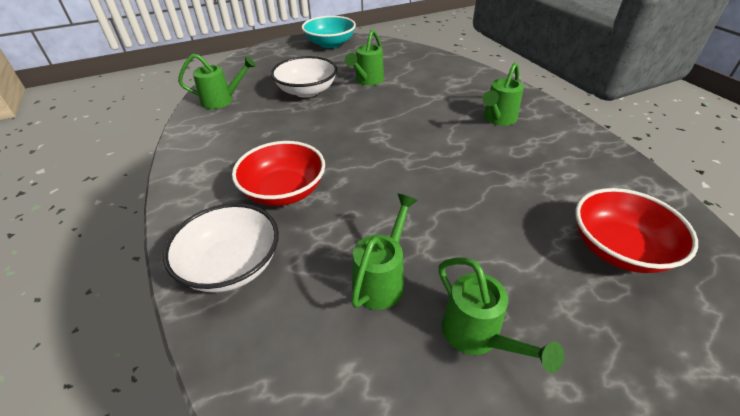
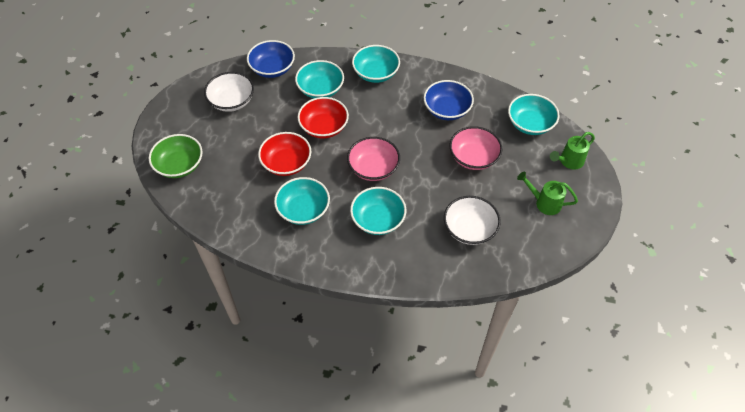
blue bowl: none = 0 -> [247,40,295,78] [424,80,474,120] = 2
green bowl: none = 0 -> [149,134,203,178] = 1
green watering can: [178,54,256,109] [345,30,384,85] [351,194,418,310] [439,257,564,373] [483,62,524,126] = 5 -> [517,172,578,215] [550,132,595,169] = 2
pink bowl: none = 0 -> [347,137,400,181] [449,126,502,170] = 2
turquoise bowl: [302,16,356,48] = 1 -> [274,177,330,225] [295,60,344,98] [350,187,406,235] [352,45,400,83] [508,94,560,135] = 5

